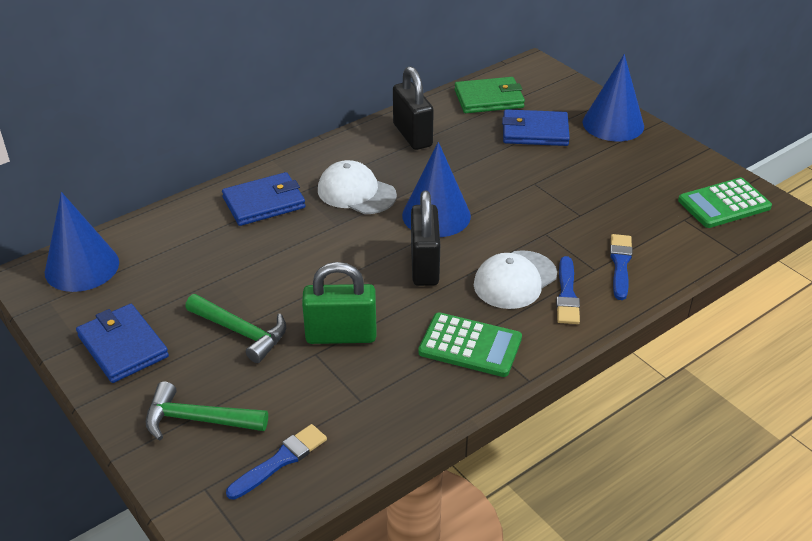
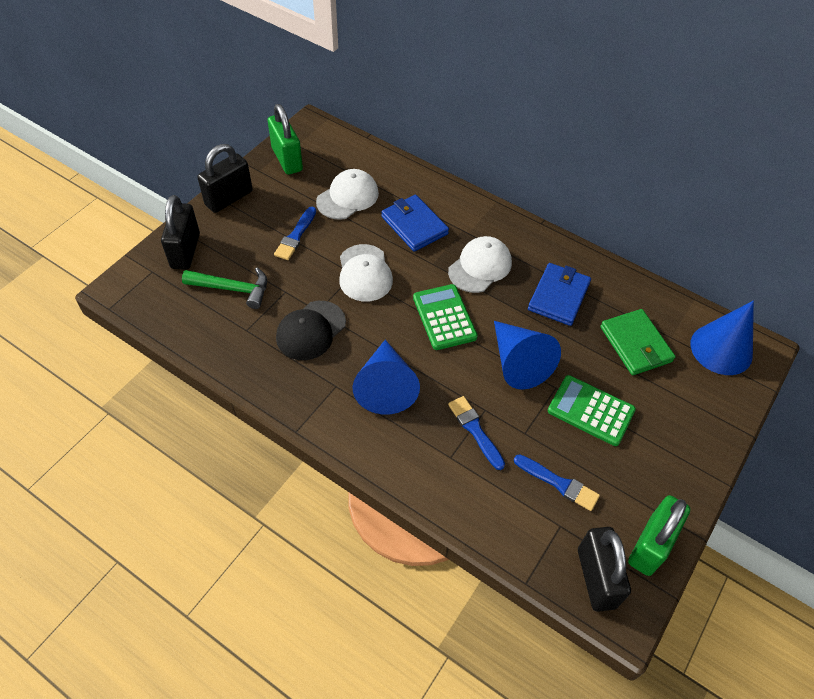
black cap: none = 0 -> [276,301,346,360] = 1
black padlock: [393,66,434,150] [411,190,440,286] = 2 -> [161,195,200,270] [197,144,253,213] [578,527,631,612] = 3
blue wallet: [76,304,169,383] [222,172,306,226] [502,109,570,146] = 3 -> [381,194,449,252] [528,263,591,326] = 2
green hammer: [146,382,268,441] [185,294,286,363] = 2 -> [182,267,267,309] = 1
green padlock: [302,262,376,344] = 1 -> [268,104,303,175] [628,495,690,576] = 2
white cap: [318,160,397,214] [474,250,557,309] = 2 -> [316,169,379,220] [339,244,393,302] [448,236,512,293] = 3

